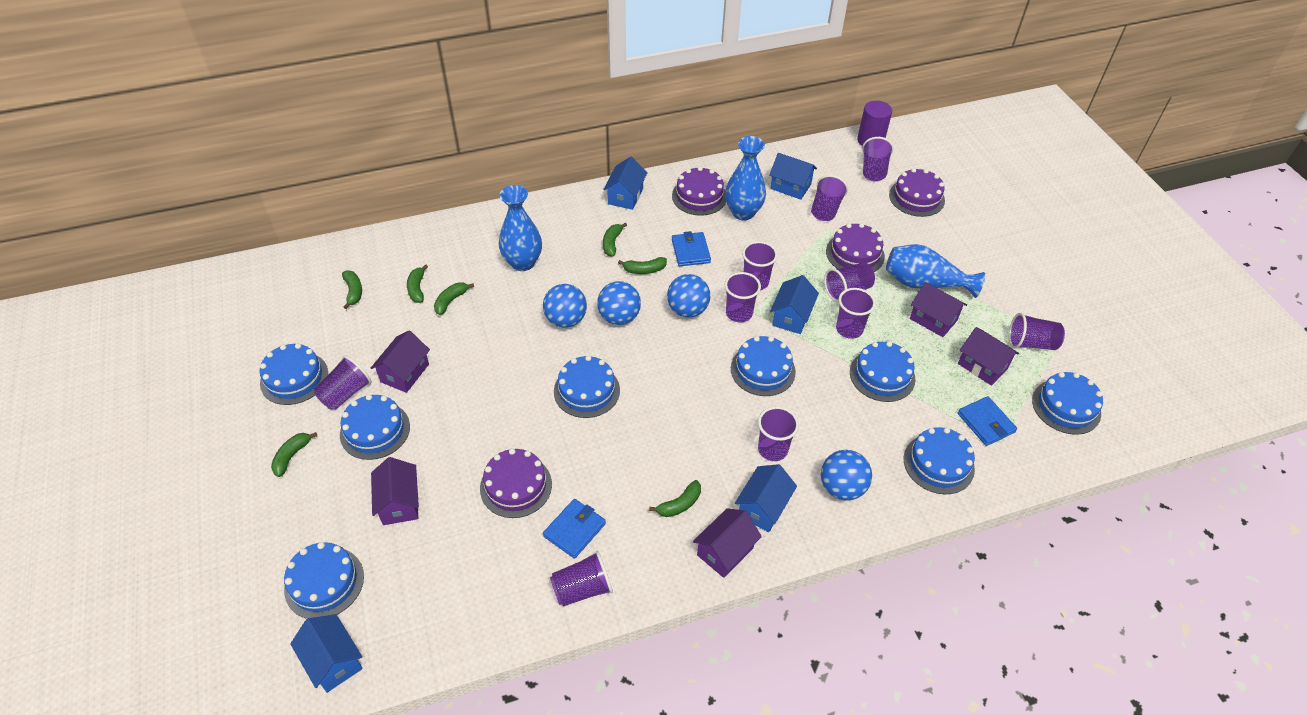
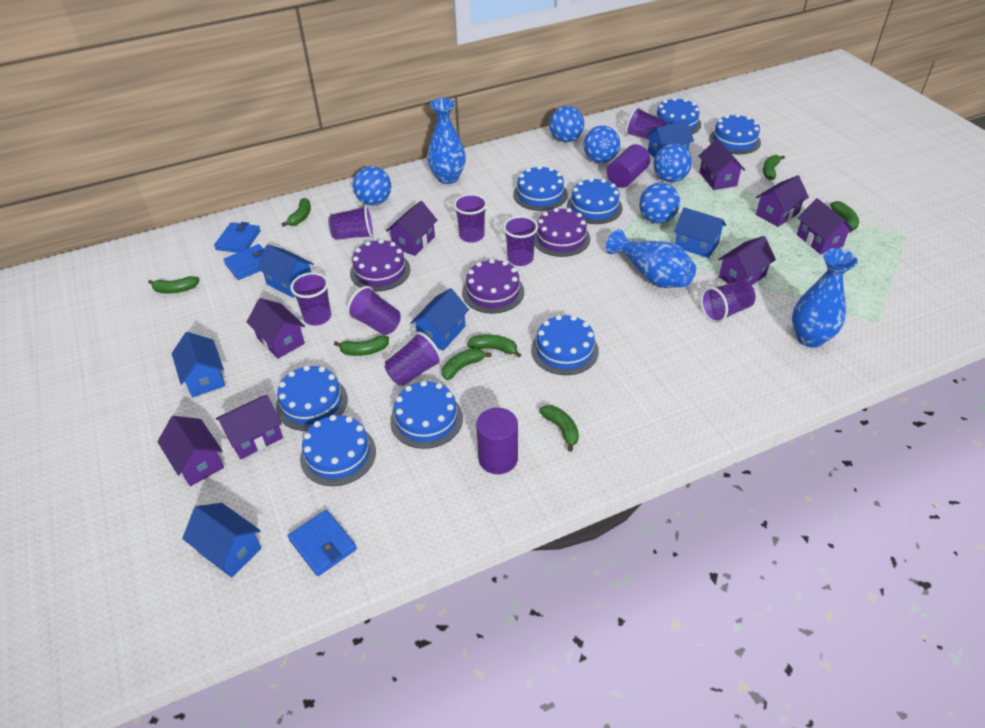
blue ball: [543,284,587,328] [597,281,641,325] [667,274,710,318] [821,450,872,500] = 4 -> [353,166,391,205] [549,106,584,142] [584,125,620,163] [639,183,680,223] [654,144,692,182] = 5
blue house: [290,614,363,693] [603,157,647,210] [735,464,797,532] [769,153,817,200] [770,275,819,334] = 5 -> [172,332,225,397] [182,503,261,578] [257,244,314,298] [410,288,469,351] [646,120,694,158] [674,207,726,258] = 6
green banana: [271,432,317,477] [342,270,362,309] [407,264,428,303] [434,282,474,315] [603,223,627,257] [618,257,667,274] [649,480,701,517] = 7 -> [148,276,199,293] [281,198,311,227] [334,335,389,356] [442,348,492,380] [467,334,521,358] [539,405,579,452] [763,155,785,180] [830,201,859,233] = 8
purple cake: [480,448,552,518] [672,167,726,216] [826,223,885,272] [889,168,945,217] = 4 -> [350,239,410,291] [462,259,524,313] [534,208,590,257] = 3
purple cup: [314,356,372,410] [550,551,613,607] [725,272,761,323] [742,241,778,290] [758,406,799,461] [811,175,848,221] [824,262,875,302] [836,288,876,339] [862,137,893,181] [1009,313,1065,350] = 10 -> [290,272,331,326] [328,205,374,240] [347,286,401,335] [385,332,442,386] [453,194,487,243] [503,216,538,266] [625,107,667,140] [700,280,756,323] = 8
purple cylinder: [857,101,892,146] = 1 -> [476,408,518,474] [607,144,650,188] = 2
purple house: [371,331,430,393] [371,457,419,525] [693,508,762,578] [910,282,967,337] [958,327,1019,386] = 5 -> [157,416,224,486] [216,395,283,459] [246,298,305,359] [386,201,438,256] [699,139,745,190] [718,236,776,285] [756,175,809,227] [797,198,854,255] = 8

